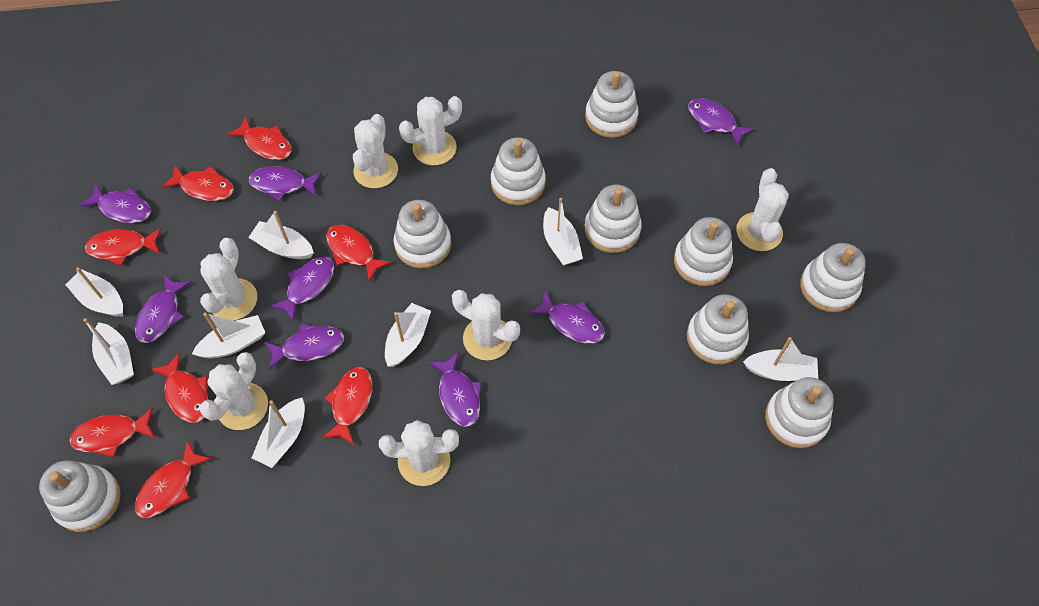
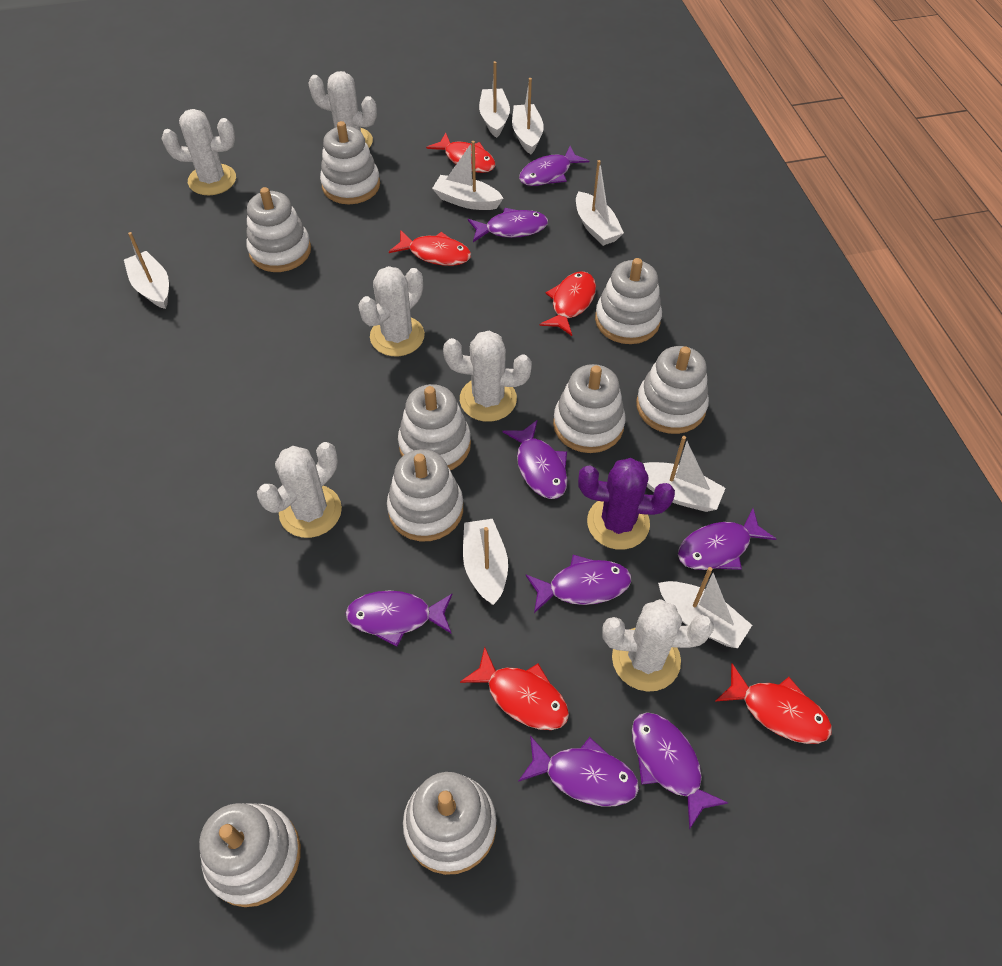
purple cactus: none = 0 -> [578,458,675,550] = 1
red fish: [69,407,155,458] [85,228,162,265] [135,440,212,518] [150,352,208,423] [161,165,234,201] [227,116,291,160] [322,367,372,445] [326,225,391,281] = 8 -> [389,230,471,266] [426,133,496,173] [460,647,569,730] [540,271,596,336] [715,663,832,744] = 5
white cactus: [199,352,268,430] [200,238,257,321] [353,114,398,188] [379,420,459,486] [399,96,462,165] [452,290,520,360] [736,168,789,251] = 7 -> [161,109,236,195] [257,442,342,538] [308,71,377,148] [358,266,425,356] [443,331,532,422] [603,599,714,692] = 6

